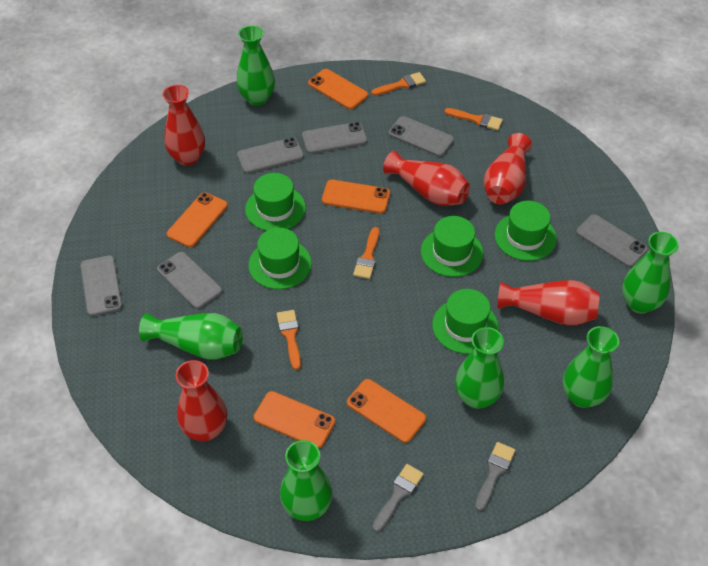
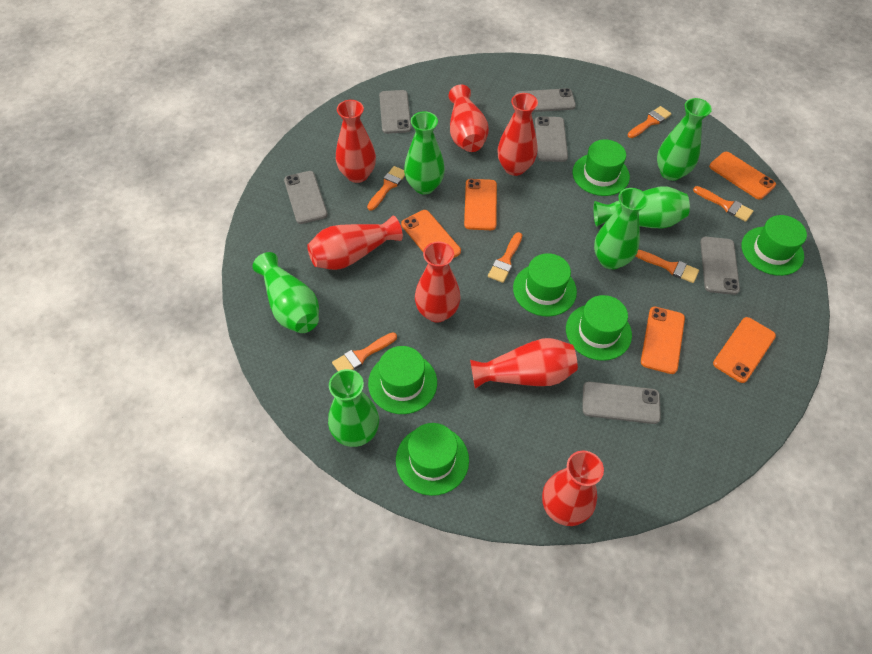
green hat: [245,173,306,231] [248,228,312,289] [421,216,483,277] [432,289,499,354] [495,201,557,261] = 5 -> [368,346,437,414] [396,423,469,496] [513,253,577,317] [566,295,632,361] [573,139,630,196] [742,215,807,276] = 6
grey brush: [372,464,424,532] [475,442,516,511] = 2 -> none = 0
orange brush: [277,310,301,370] [353,227,379,279] [371,72,426,96] [444,108,503,131] = 4 -> [332,332,397,371] [367,166,405,211] [488,232,522,283] [628,106,672,138] [636,250,699,283] [693,186,753,222] = 6
red vase: [163,85,205,166] [176,360,227,441] [383,151,470,206] [483,133,532,205] [498,280,600,326] = 5 -> [307,216,403,270] [336,100,376,183] [415,242,460,322] [449,84,489,152] [470,338,578,389] [497,93,538,176] [542,451,604,526] = 7

